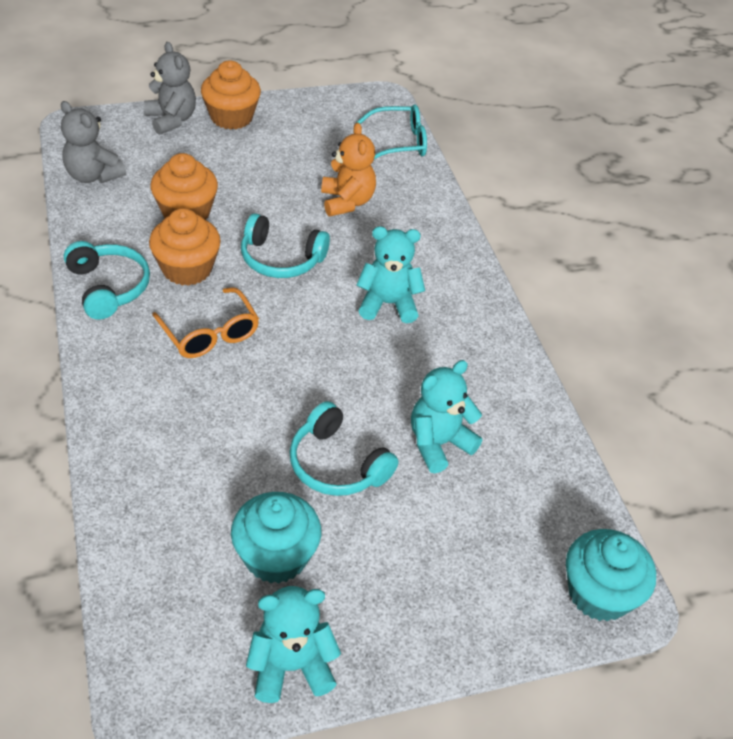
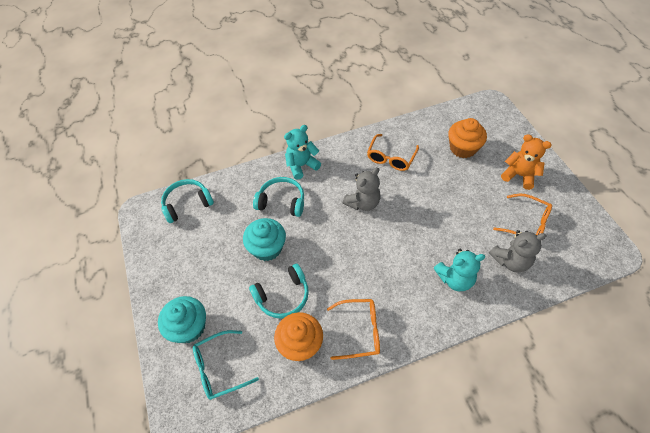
orange cupcake: [149,208,221,286] [150,153,218,220] [201,60,261,130] = 3 -> [274,312,323,361] [448,118,487,158] = 2
orange glasses: [152,287,259,358] = 1 -> [327,299,380,360] [367,134,419,171] [493,194,552,236] = 3
turquoise teddy bear: [246,586,341,703] [356,226,425,323] [411,360,482,474] = 3 -> [284,125,321,180] [434,249,485,292] = 2

